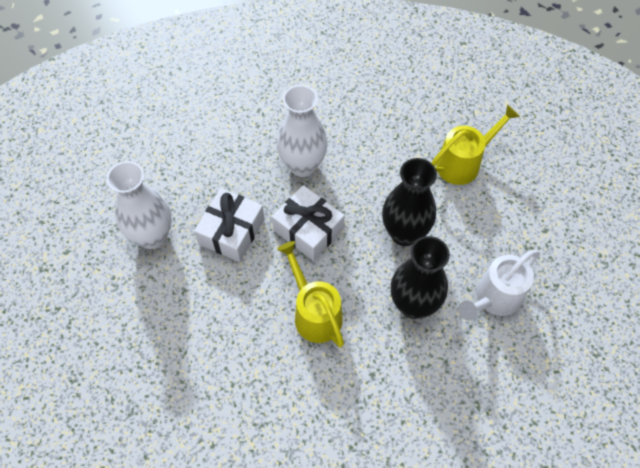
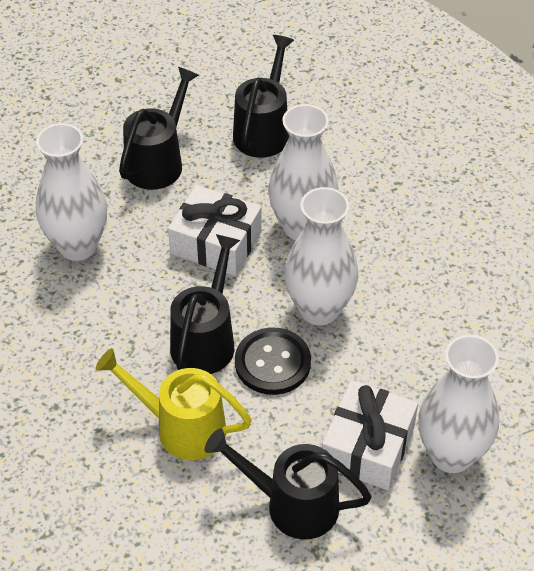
black button: none = 0 -> [235,327,311,395] = 1
black vase: [382,158,437,246] [391,236,450,319] = 2 -> none = 0
black watering can: none = 0 -> [119,67,199,190] [170,234,240,374] [205,428,372,539] [233,35,294,158] = 4
white vase: [107,161,172,249] [277,85,328,177] = 2 -> [36,123,107,261] [268,104,339,240] [285,187,358,325] [418,335,499,473] = 4
white watering can: [458,250,540,321] = 1 -> none = 0
yellow watering can: [277,241,344,347] [431,105,520,185] = 2 -> [95,348,252,460] = 1

